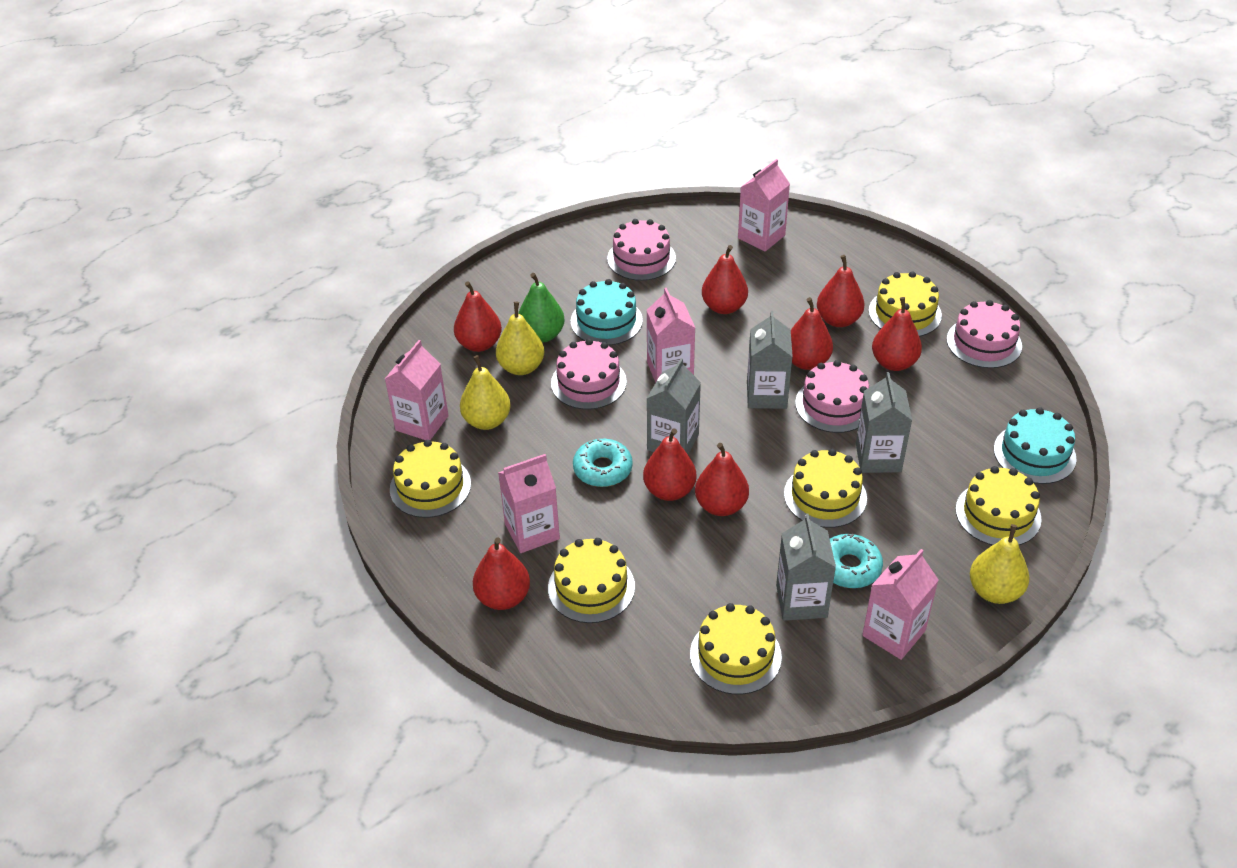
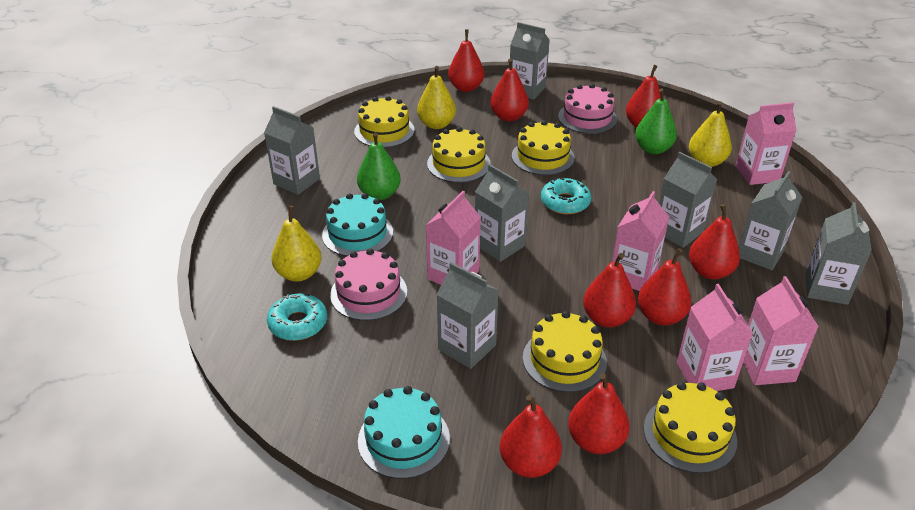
green pear: [518,273,565,343] = 1 -> [357,133,401,200] [635,88,677,154] = 2
grey carton: [646,358,701,454] [747,311,793,409] [776,514,836,621] [856,372,912,473] = 4 -> [264,106,320,195] [437,262,499,369] [475,164,529,262] [509,22,549,100] [659,152,717,248] [739,171,802,270] [806,202,872,305] = 7
pink cake: [551,339,627,410] [607,219,676,281] [795,360,869,433] [947,300,1022,368] = 4 -> [330,248,407,321] [558,84,617,134] = 2
yellow cake: [390,440,471,518] [548,538,635,623] [690,603,782,695] [784,449,867,528] [869,271,942,337] [956,466,1042,545] = 6 -> [354,96,415,148] [427,127,491,183] [512,120,575,175] [523,311,607,392] [644,382,737,473] = 5

